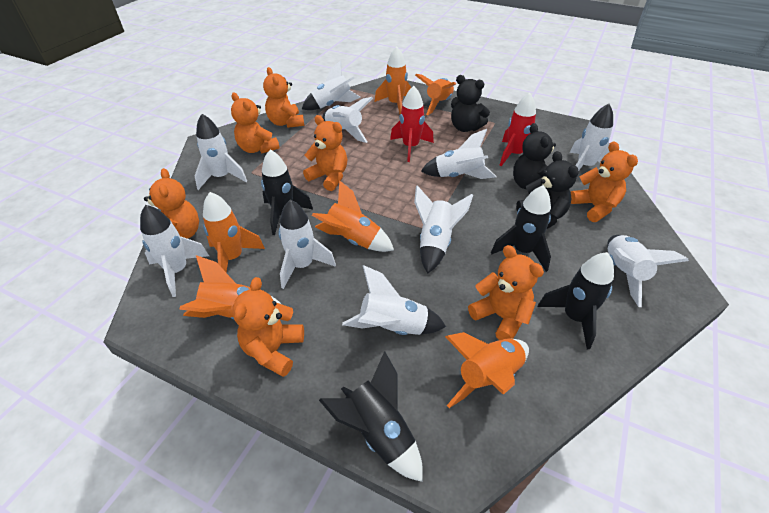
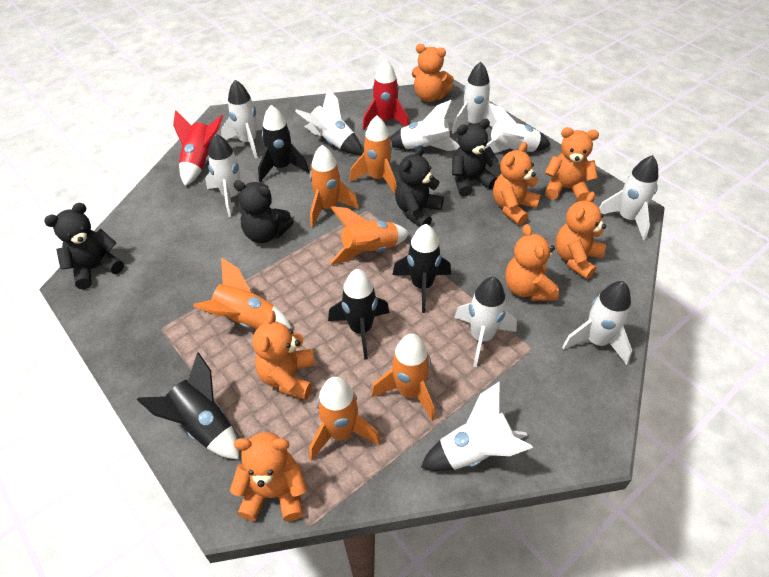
black teddy bear: [451,75,490,132] [513,123,556,189] [516,151,579,229] = 3 -> [44,203,124,289] [233,180,294,243] [395,146,444,227] [452,119,499,197] = 4

